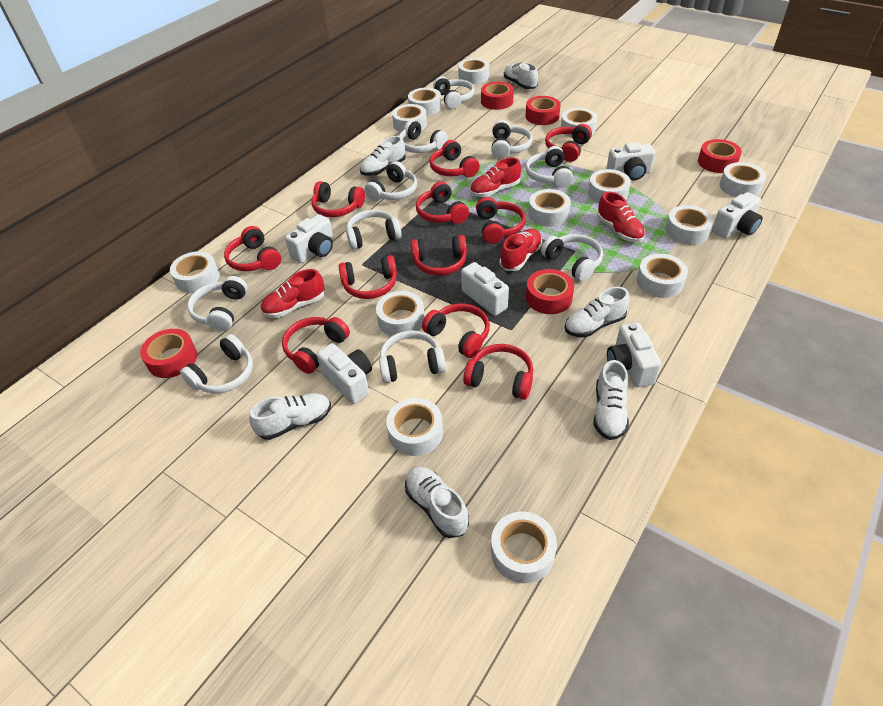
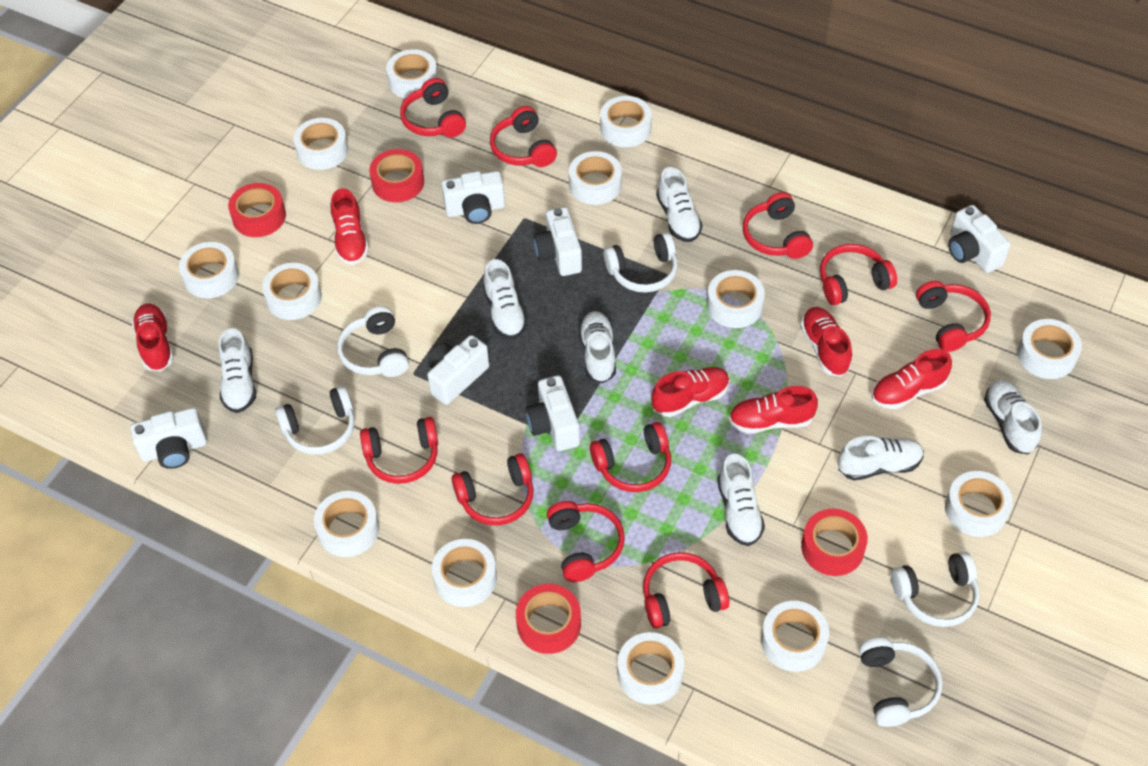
red headphones: [224,226,281,271] [282,317,350,374] [311,181,365,217] [339,255,397,299] [411,235,467,276] [416,181,469,224] [422,304,490,358] [430,140,480,177] [463,344,533,400] [476,197,526,244] [545,124,592,162] = 11 -> [360,417,438,484] [400,78,466,138] [451,453,534,525] [490,106,557,167] [547,501,625,582] [590,422,671,492] [643,552,729,629] [743,192,813,259] [820,244,897,305] [916,281,991,352] = 10
red shoe: [260,269,324,318] [470,157,521,197] [500,229,542,271] [597,192,645,242] = 4 -> [132,303,174,371] [331,188,369,265] [651,367,730,417] [729,386,818,434] [800,307,852,376] [871,349,952,410] = 6
red tape: [140,329,197,378] [481,82,514,110] [525,96,561,125] [526,269,574,314] [698,139,742,173] = 5 -> [228,183,286,237] [369,149,424,202] [516,584,581,654] [801,509,868,576] = 4
white headphones: [180,334,253,393] [187,276,247,331] [346,210,402,250] [364,161,417,201] [379,331,446,383] [399,120,448,153] [433,76,474,109] [491,120,533,159] [525,146,573,188] [541,234,603,281] = 10 -> [275,386,355,455] [337,306,409,377] [604,232,678,293] [859,638,943,727] [891,551,979,627] = 5
white shoe: [249,393,331,440] [360,136,406,176] [405,467,469,538] [504,63,538,89] [565,287,629,338] [594,360,629,440] = 6 -> [218,328,256,413] [483,259,527,339] [579,311,616,383] [656,167,702,242] [717,454,765,546] [838,436,924,481] [984,380,1042,454] = 7

